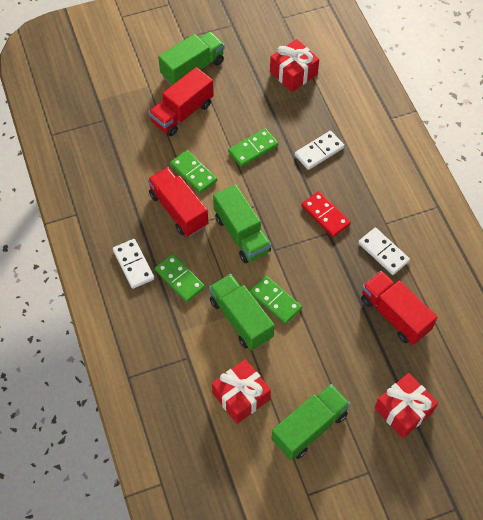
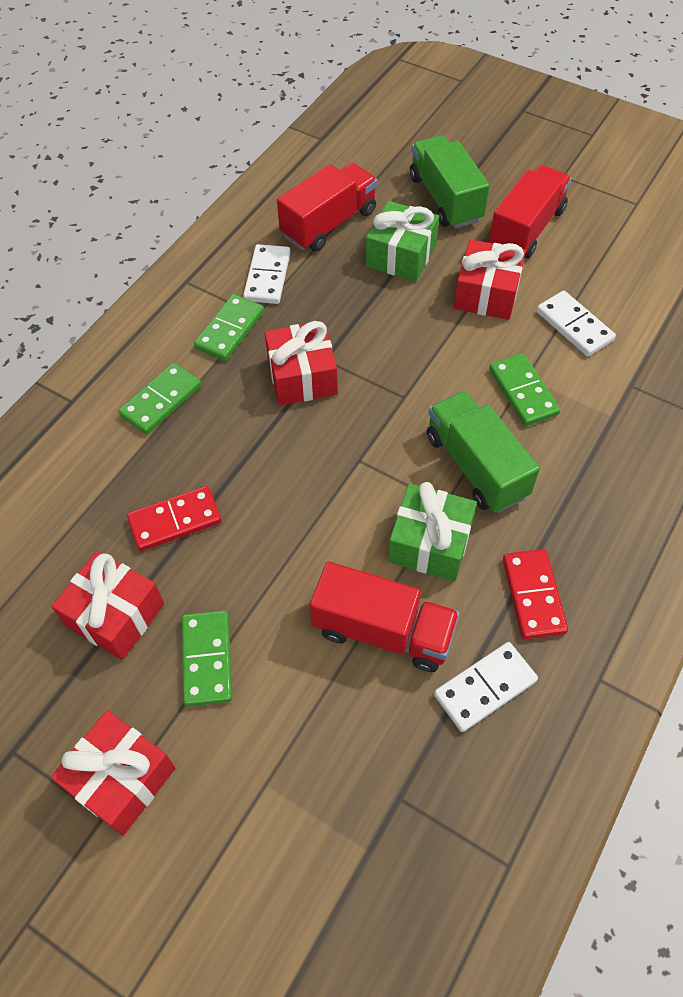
green gift: none = 0 -> [366,201,439,282] [388,482,477,581] = 2
green truck: [158,31,224,85] [209,274,275,351] [213,184,271,263] [272,384,350,460] = 4 -> [410,135,490,229] [427,391,540,513] = 2
red domino: [302,191,351,237] = 1 -> [127,486,222,551] [503,549,568,639] = 2
red gift: [212,359,271,424] [270,39,319,92] [375,373,438,438] = 3 -> [51,710,176,836] [52,551,164,660] [265,321,338,405] [454,239,526,320] = 4

